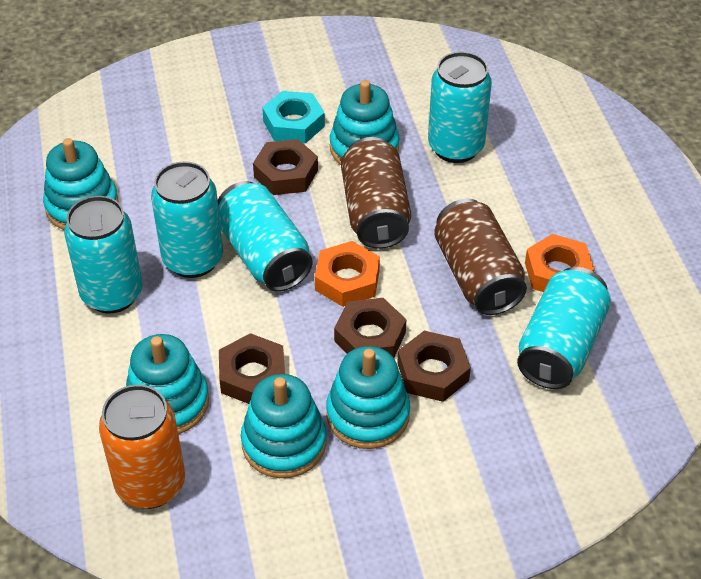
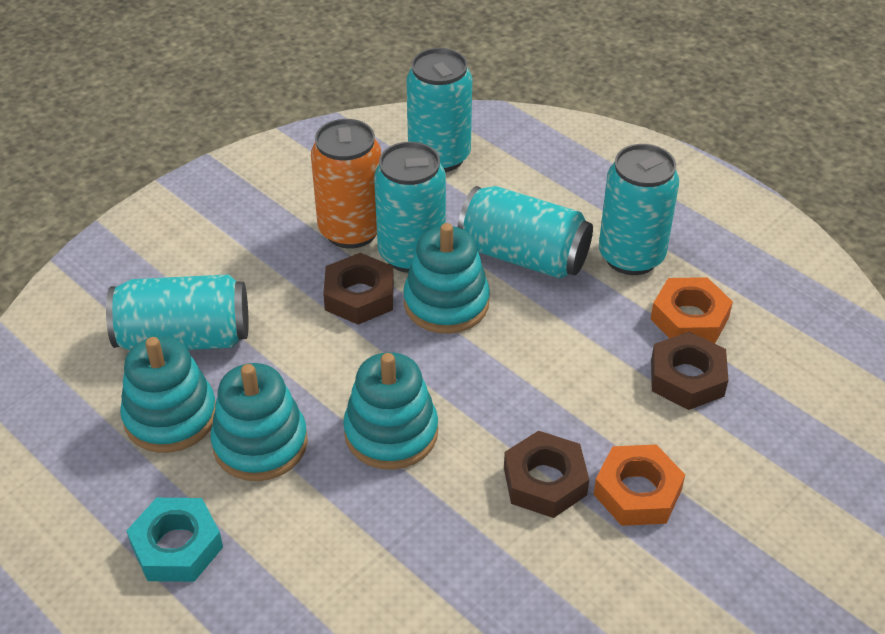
brown can: [341,137,411,249] [434,198,527,315] = 2 -> none = 0
brown nut: [219,333,285,404] [253,139,318,195] [334,298,406,358] [397,331,471,402] = 4 -> [323,253,394,325] [504,431,589,518] [651,331,728,410] = 3
turquoise stacking toy: [43,138,118,230] [126,334,209,434] [241,374,326,478] [326,346,410,449] [330,80,399,165] = 5 -> [120,337,216,453] [211,363,308,481] [343,352,438,470] [403,223,490,334] = 4

